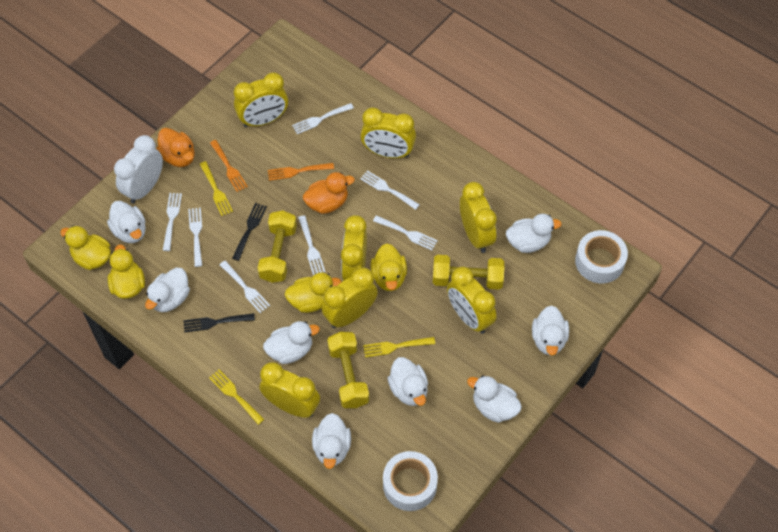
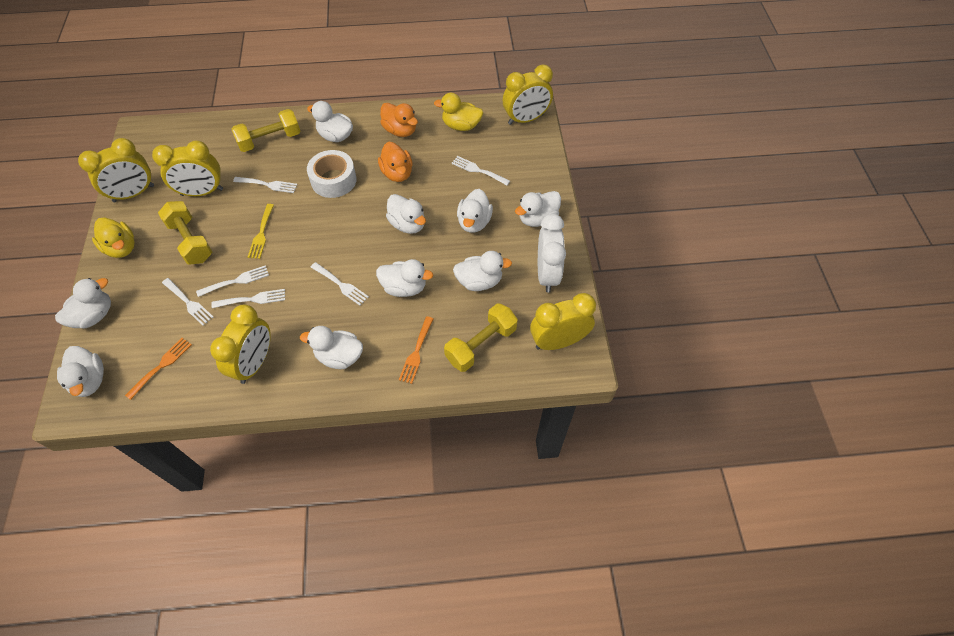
black fork: [183,313,255,333] [232,203,267,261] = 2 -> none = 0
white duck: [107,201,146,243] [145,267,190,312] [263,321,320,364] [312,413,351,469] [388,357,428,406] [467,376,522,423] [506,214,562,253] [532,306,569,355] = 8 -> [55,278,111,329] [57,346,104,397] [300,326,363,369] [307,101,353,142] [376,259,433,297] [386,194,426,234] [453,251,512,291] [457,189,493,233] [515,191,561,227] = 9
white fork: [163,193,182,251] [188,208,202,267] [220,261,270,313] [292,103,354,134] [298,215,325,275] [360,170,420,210] [373,215,438,250] = 7 -> [162,278,214,326] [196,265,269,297] [211,289,285,308] [233,177,298,193] [311,262,369,306] [452,156,510,185] = 6
white tape: [383,451,438,511] [575,230,628,283] = 2 -> [307,150,357,198] = 1
yellow clock: [234,72,288,127] [259,362,320,418] [322,267,378,328] [341,215,367,281] [360,108,416,158] [447,267,497,334] [460,182,497,253] = 7 -> [78,138,154,202] [152,140,223,196] [210,305,271,384] [503,65,553,125] [530,293,596,350] = 5
yellow duck: [60,226,111,270] [108,244,145,299] [285,273,342,313] [371,244,407,291] = 4 -> [92,217,135,258] [434,93,483,131] = 2
yellow fork: [200,161,233,216] [209,370,264,425] [363,337,435,358] = 3 -> [248,204,274,259] = 1

